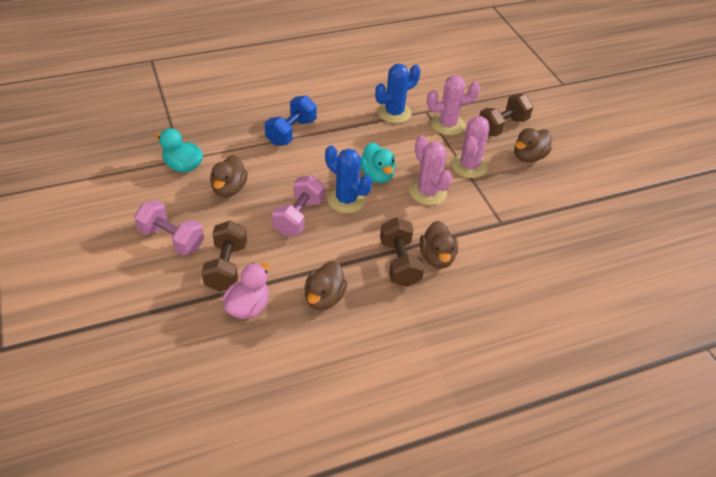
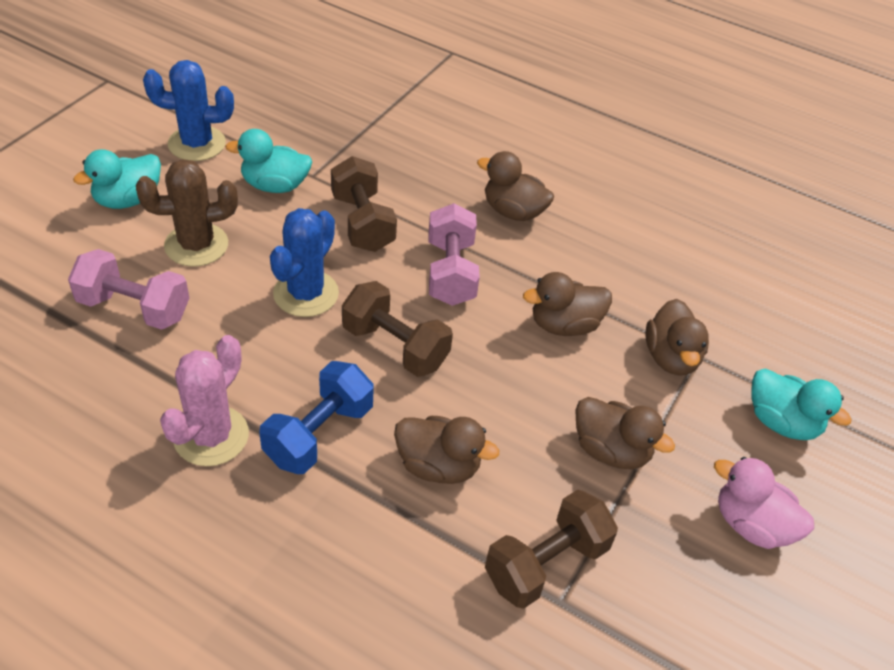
brown cactus: none = 0 -> [136,159,238,267] = 1
brown duck: [210,155,248,197] [304,261,347,310] [420,221,458,269] [514,128,552,162] = 4 -> [394,416,499,484] [477,151,554,221] [523,272,612,336] [575,397,675,469] [645,299,709,376] = 5
pink cactus: [409,135,452,205] [427,75,480,135] [452,116,489,178] = 3 -> [160,335,249,466] = 1
turquoise duck: [155,128,203,173] [360,143,396,183] = 2 -> [73,149,161,209] [225,129,312,193] [751,368,852,440] = 3

